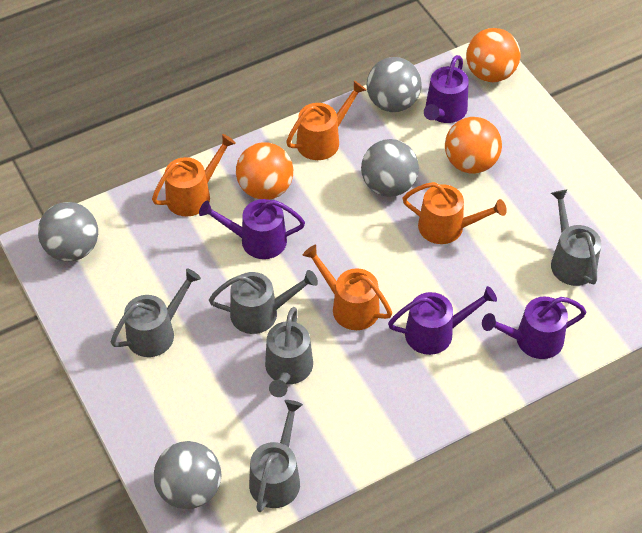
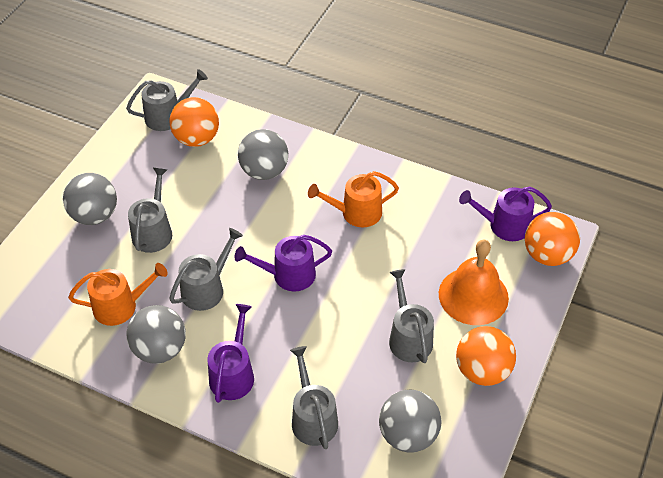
orange bell: none = 0 -> [439,240,509,325] = 1
orange watering can: [152,134,236,217] [286,81,366,160] [302,245,392,330] [403,182,507,244] = 4 -> [68,263,168,326] [308,171,399,227] = 2
purple watering can: [199,199,305,259] [388,286,497,355] [424,55,469,123] [482,297,586,359] = 4 -> [207,304,254,403] [234,235,332,291] [459,187,552,241] = 3

